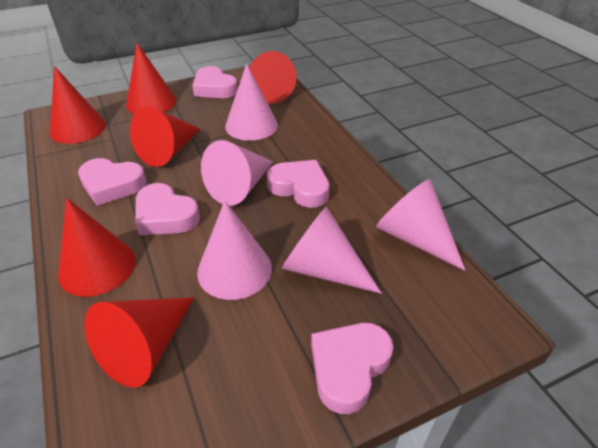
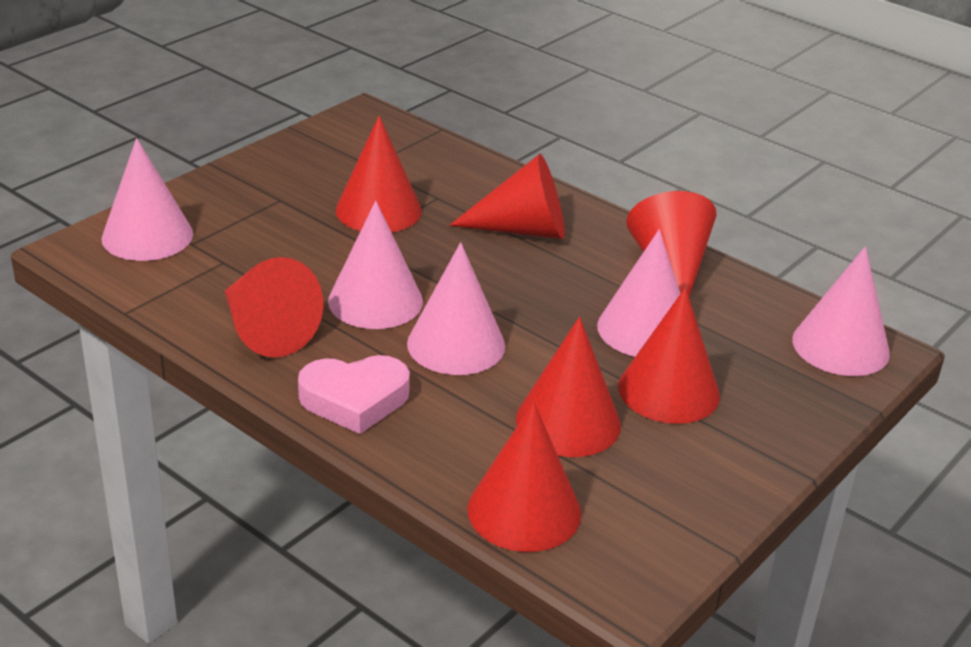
pink heart: [78,158,147,206] [135,183,200,235] [193,66,238,98] [267,160,329,208] [311,323,393,414] = 5 -> [298,355,410,434] = 1
red cone: [50,66,106,144] [58,198,136,297] [84,297,195,388] [126,43,176,114] [130,106,200,167] [249,51,297,104] = 6 -> [225,257,323,358] [336,116,422,233] [449,154,565,239] [467,402,581,552] [516,317,621,457] [618,288,720,424] [626,191,716,296] = 7

